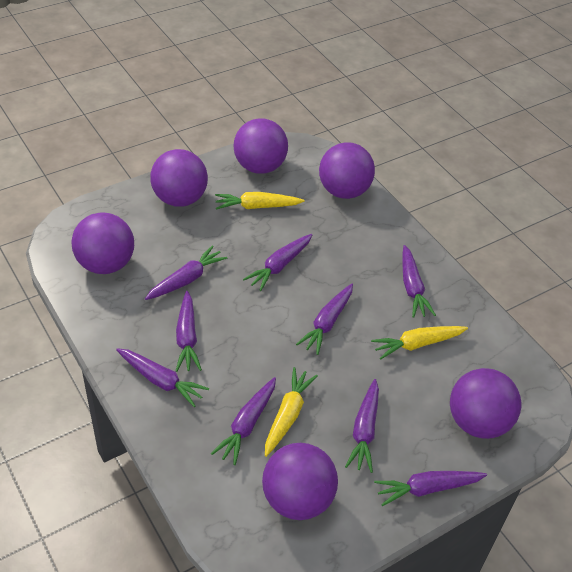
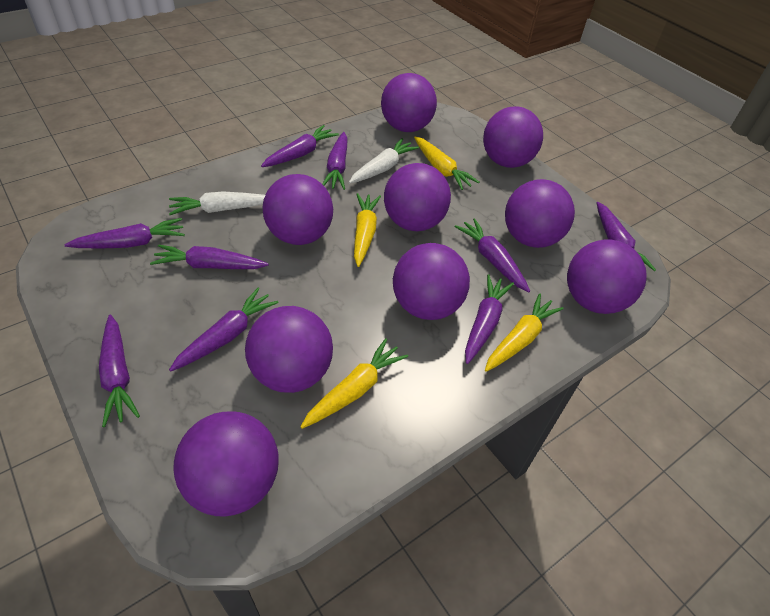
purple ball: [71,212,134,274] [150,149,208,207] [234,118,288,174] [262,443,338,520] [319,142,375,199] [450,368,521,439] = 6 -> [174,411,279,517] [245,306,333,393] [263,174,333,245] [381,73,437,132] [384,163,451,231] [393,243,470,320] [483,106,543,168] [505,179,575,248] [567,240,647,314] = 9
white carrot: none = 0 -> [169,191,265,215] [349,138,419,183] = 2
yellow carrot: [215,192,305,210] [265,367,318,457] [371,326,468,360] = 3 -> [300,338,408,429] [354,193,381,267] [414,137,479,190] [485,293,564,372] = 4

